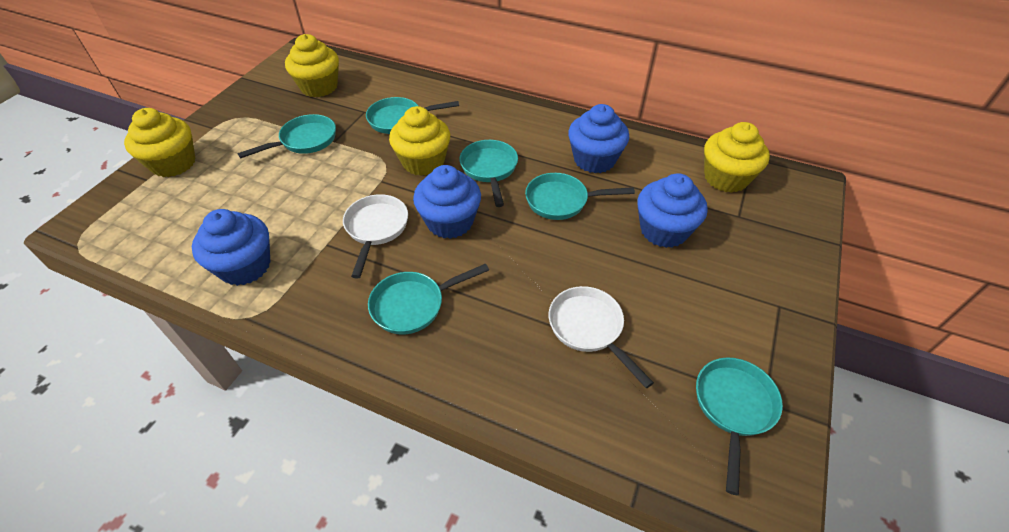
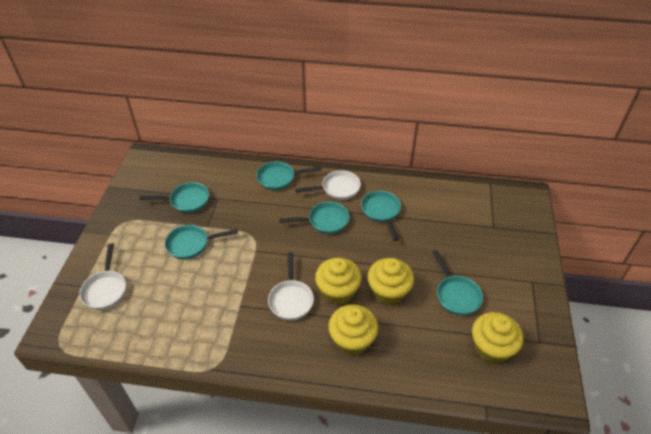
blue cupcake: [192,209,270,286] [413,165,481,239] [568,104,629,173] [637,173,708,248] = 4 -> none = 0
white pan: [343,194,408,279] [549,286,654,388] = 2 -> [79,243,126,310] [268,252,314,320] [295,170,361,200] = 3

